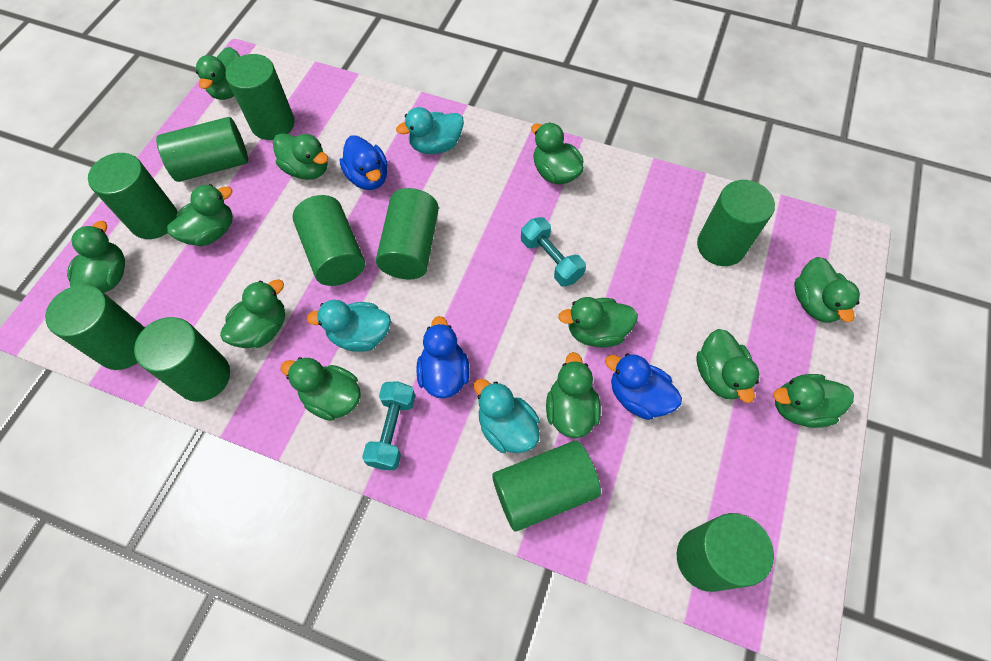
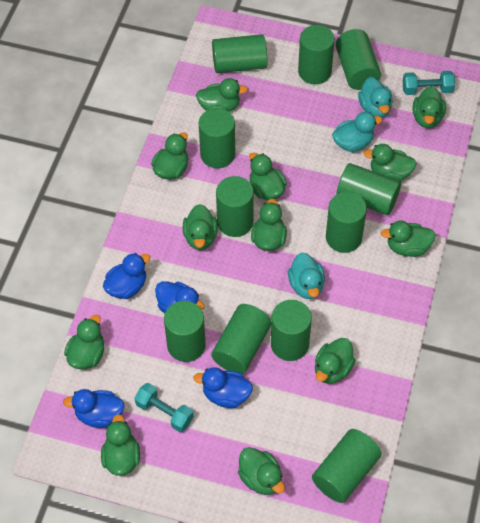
blue duck: [340,136,388,190] [416,316,469,398] [605,353,682,420] = 3 -> [63,389,124,428] [103,253,151,299] [155,281,204,313] [193,367,253,408] = 4
green cylinder: [45,285,145,370] [88,153,178,239] [134,317,230,402] [156,117,248,182] [225,54,295,140] [292,195,365,286] [376,188,439,279] [492,440,601,532] [676,513,774,592] [697,180,775,266] = 10 -> [164,301,206,362] [199,108,235,168] [211,304,271,374] [212,34,267,73] [216,176,254,237] [271,300,312,361] [298,25,335,84] [312,429,382,503] [326,192,367,253] [336,29,381,90] [337,163,401,215] = 11

